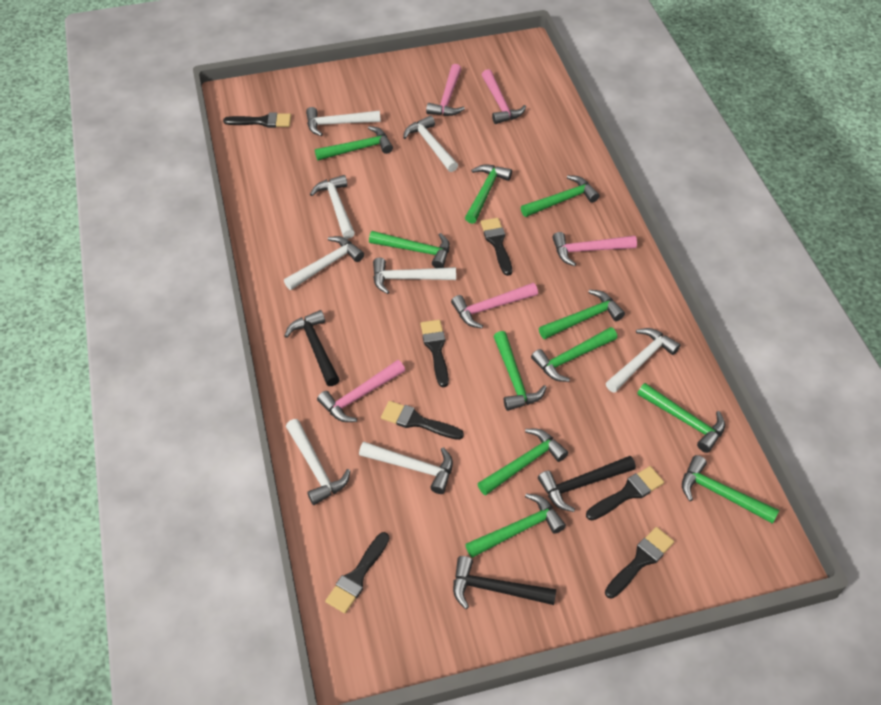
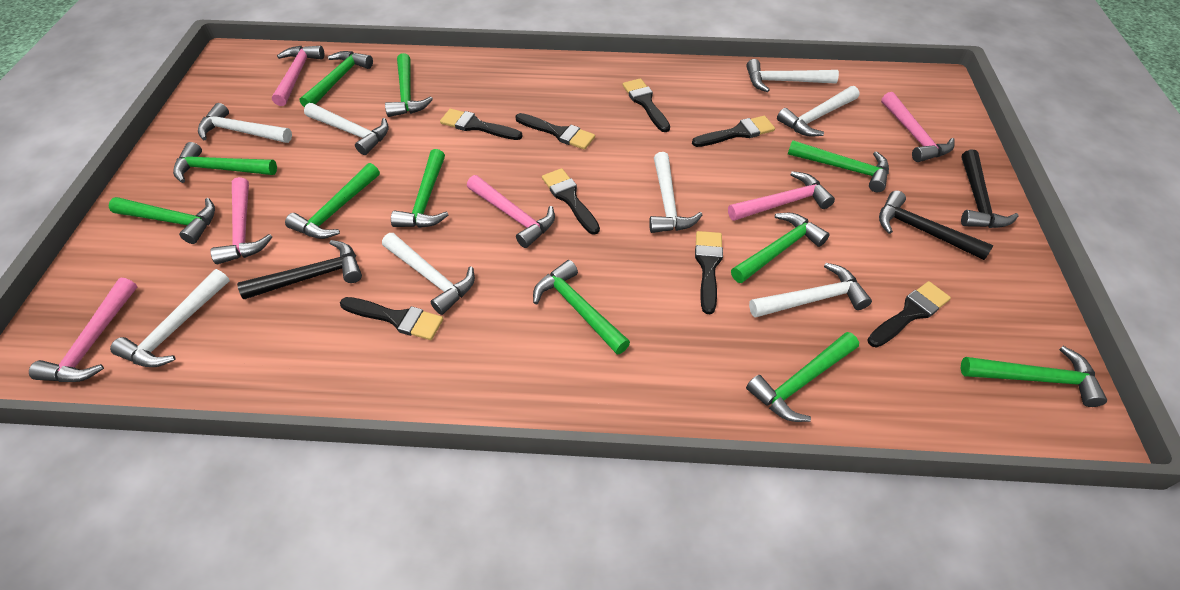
black brush: [223,112,291,128] [325,532,389,614] [381,401,464,440] [420,320,449,387] [481,218,512,276] [586,466,664,521] [605,527,674,599] = 7 -> [340,297,443,340] [440,109,523,140] [515,113,595,150] [542,168,600,235] [623,78,670,132] [692,116,775,147] [695,231,723,314] [867,281,951,348] = 8
pink hammer: [317,360,405,422] [426,64,465,116] [451,283,538,329] [482,69,526,124] [552,232,637,266] = 5 -> [29,278,137,382] [210,177,272,264] [272,46,324,106] [467,175,555,248] [728,171,835,221] [881,92,955,162] = 6

